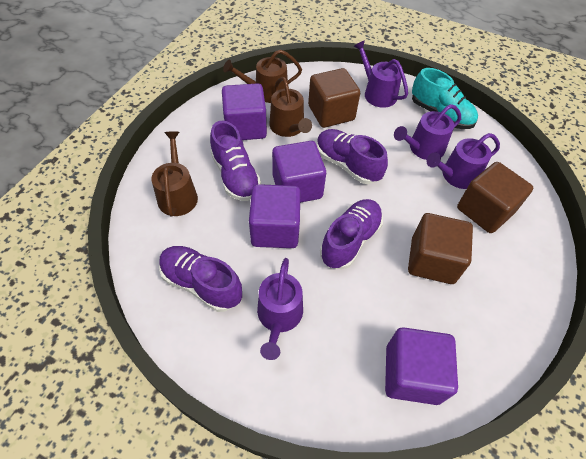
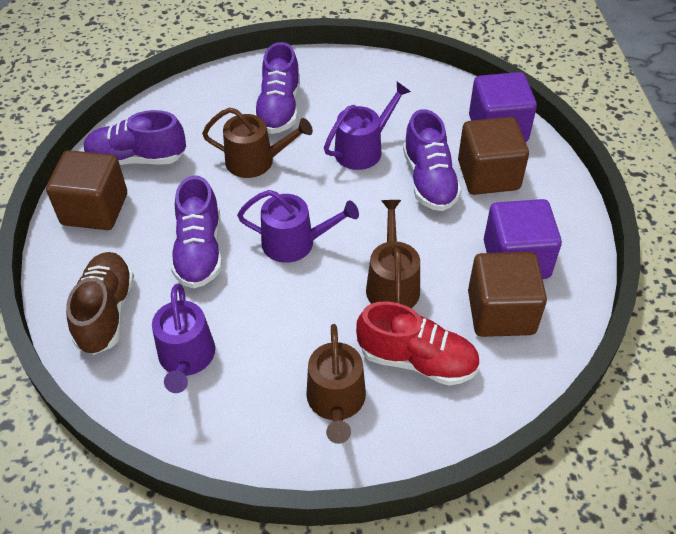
brown shoe: none = 0 -> [66,252,134,355] = 1
purple cube: [222,83,267,140] [249,184,301,248] [272,141,326,203] [385,327,458,405] = 4 -> [469,72,537,142] [484,199,562,279] = 2
purple watering can: [257,258,303,360] [354,40,408,108] [394,104,461,160] [426,133,500,189] = 4 -> [152,284,215,393] [237,190,359,263] [324,82,411,170] = 3
red shoe: none = 0 -> [356,301,480,386] = 1
turquoise shoe: [412,68,478,129] = 1 -> none = 0

